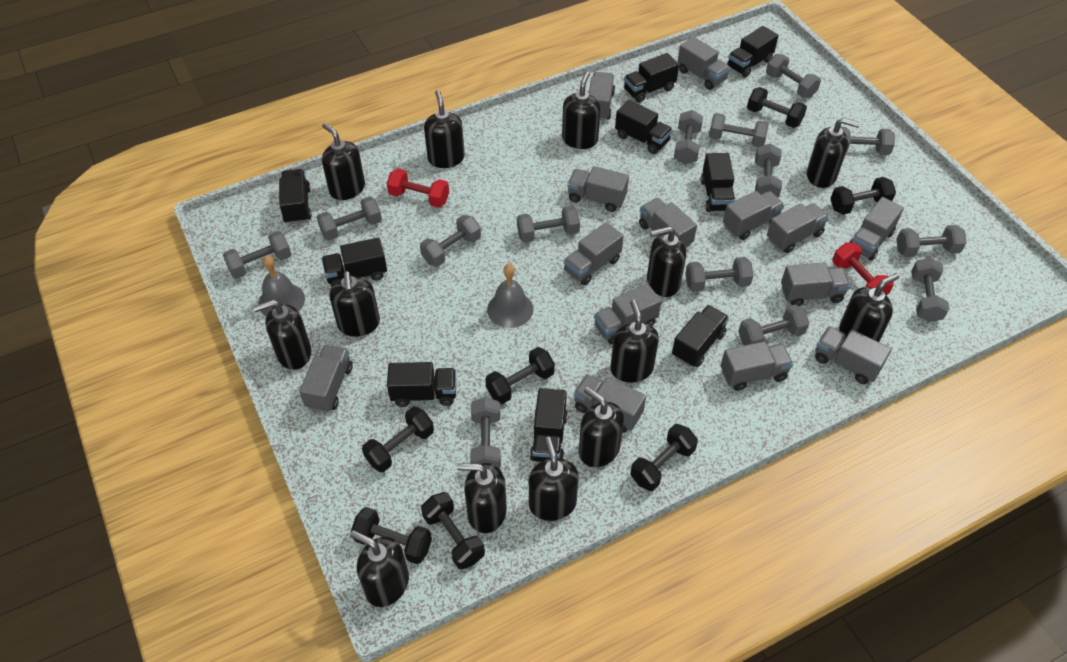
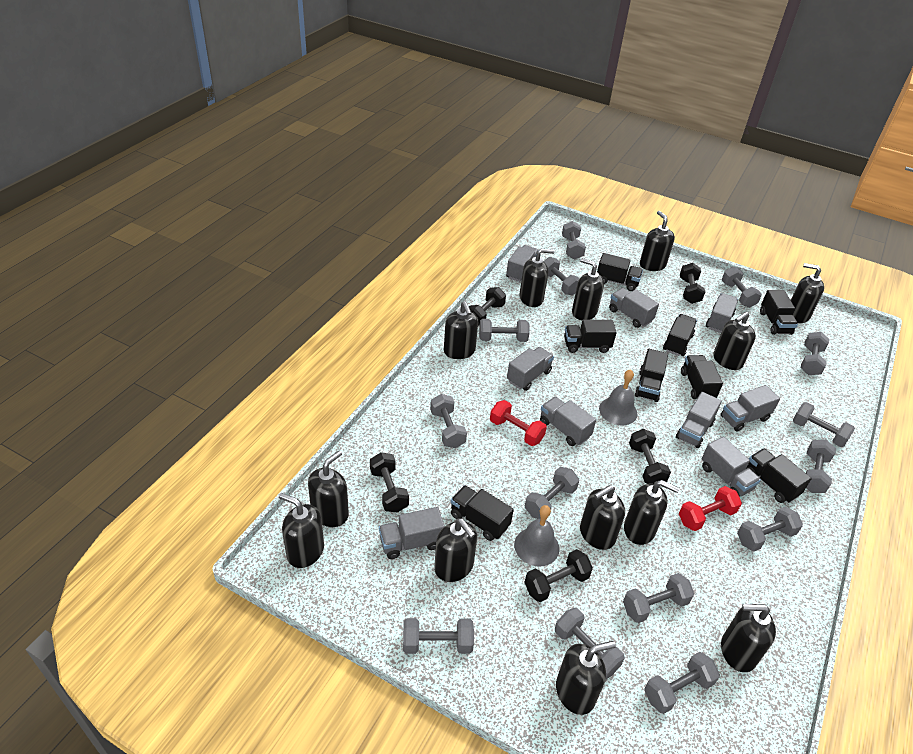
black dumbbell: [351,507,432,564] [362,407,434,472] [421,492,485,569] [485,347,555,404] [630,424,698,491] [747,87,807,128] [830,177,896,215] = 7 -> [370,452,409,513] [469,287,506,326] [524,549,593,602] [629,429,671,484] [680,263,705,304] = 5
black truck: [279,169,312,224] [322,238,387,287] [387,362,456,407] [530,388,568,462] [615,100,673,154] [624,53,679,103] [672,305,729,367] [701,153,735,212] [727,26,779,77] = 9 -> [451,485,514,541] [564,320,617,353] [597,253,643,291] [635,349,668,402] [663,314,697,356] [681,355,723,399] [746,448,812,503] [760,290,798,335] = 8
grey truck: [299,345,353,413] [564,222,624,285] [567,166,629,212] [574,374,646,433] [589,72,615,121] [594,284,662,344] [639,198,697,248] [677,37,730,90] [721,341,793,391] [723,191,784,240] [767,203,829,253] [781,262,850,306] [815,326,892,384] [849,197,904,261] = 14 -> [379,507,445,559] [506,245,538,282] [507,347,554,391] [540,397,596,446] [609,288,659,328] [676,392,722,448] [702,436,761,496] [706,293,738,333] [721,385,780,432] = 9

